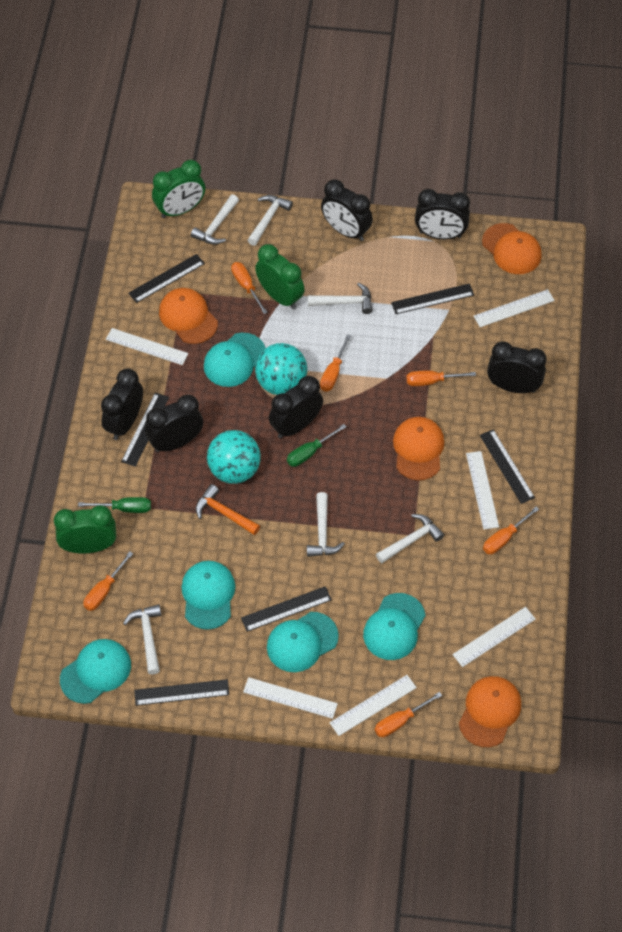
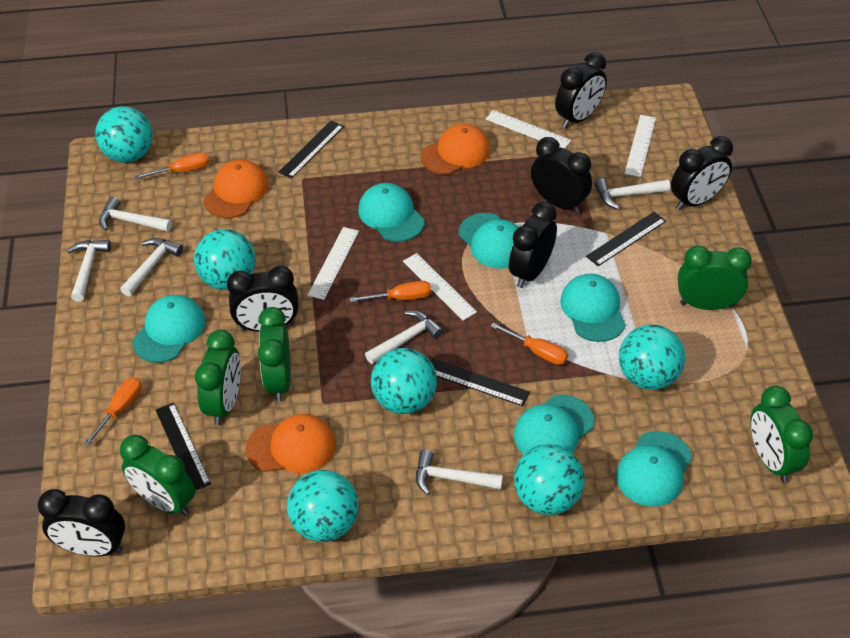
black ruler: [121,393,169,467] [128,254,205,303] [134,679,229,706] [241,586,332,632] [391,283,474,314] [480,430,535,504] = 6 -> [156,403,211,491] [279,120,344,179] [431,358,530,406] [586,212,666,266] = 4
green clock: [54,505,116,554] [152,160,205,218] [255,244,305,309] = 3 -> [120,435,195,516] [195,330,241,425] [258,307,291,402] [678,246,752,310] [750,386,813,483] = 5
green screwdriver: [78,497,151,513] [287,424,346,467] = 2 -> none = 0
orange cap: [159,288,218,344] [393,417,444,480] [459,676,521,747] [482,223,542,274] = 4 -> [204,159,269,218] [246,414,336,473] [421,124,491,175] = 3
orange hammer: [196,484,260,535] = 1 -> none = 0
orange screwdriver: [84,551,133,611] [231,262,268,314] [320,334,351,392] [375,692,442,737] [406,370,476,386] [483,506,539,554] = 6 -> [83,377,142,447] [134,153,209,179] [349,281,431,302] [491,323,568,365] = 4
turquoise ball: [207,430,261,484] [255,343,307,395] = 2 -> [96,106,152,163] [194,229,256,290] [287,470,359,542] [371,348,437,414] [514,444,585,515] [619,325,685,390] = 6
turquoise cap: [60,639,131,704] [181,561,235,630] [204,333,265,387] [267,612,339,672] [363,593,426,660] = 5 -> [132,295,205,363] [358,183,425,242] [459,213,519,268] [514,394,594,454] [560,274,626,342] [616,431,692,507] = 6
white ruler: [106,328,189,365] [243,677,338,719] [330,675,417,736] [452,607,535,667] [466,451,499,529] [474,289,555,327] = 6 -> [307,227,359,300] [403,253,477,321] [486,110,571,149] [624,115,656,177] = 4

